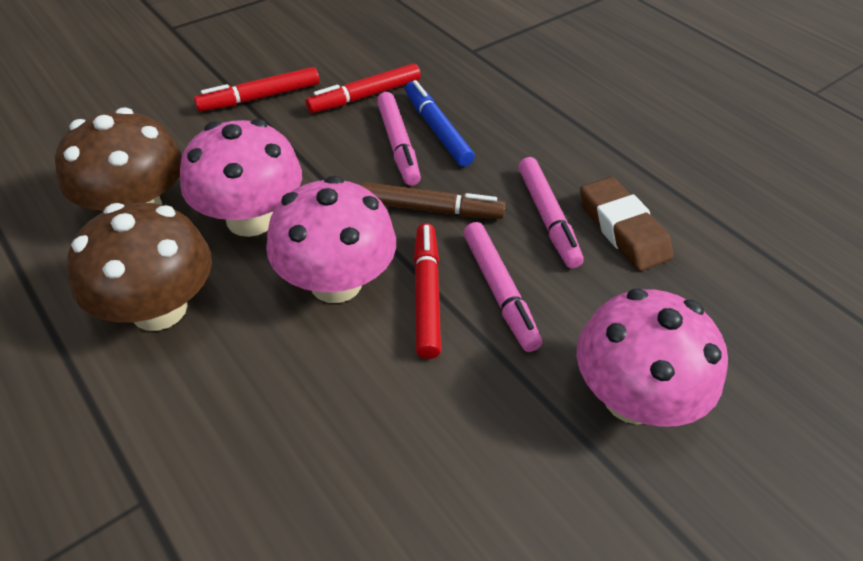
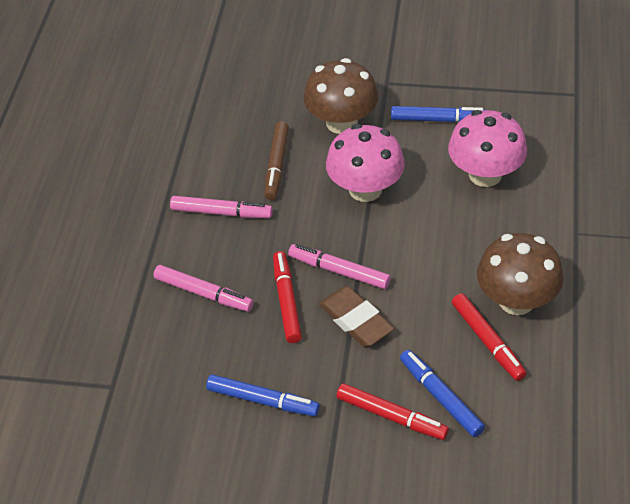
blue marker: [405,80,475,167] = 1 -> [206,375,320,416] [391,106,484,122] [400,350,485,437] = 3
pink mushroom: [180,119,302,237] [266,176,396,303] [576,289,728,427] = 3 -> [326,124,405,202] [448,110,527,187] = 2

